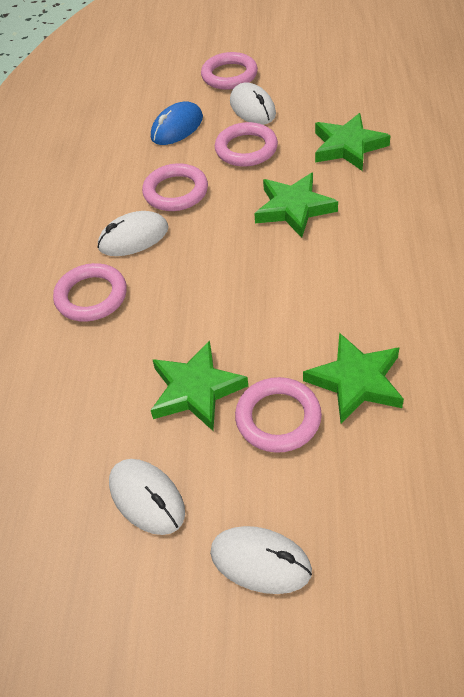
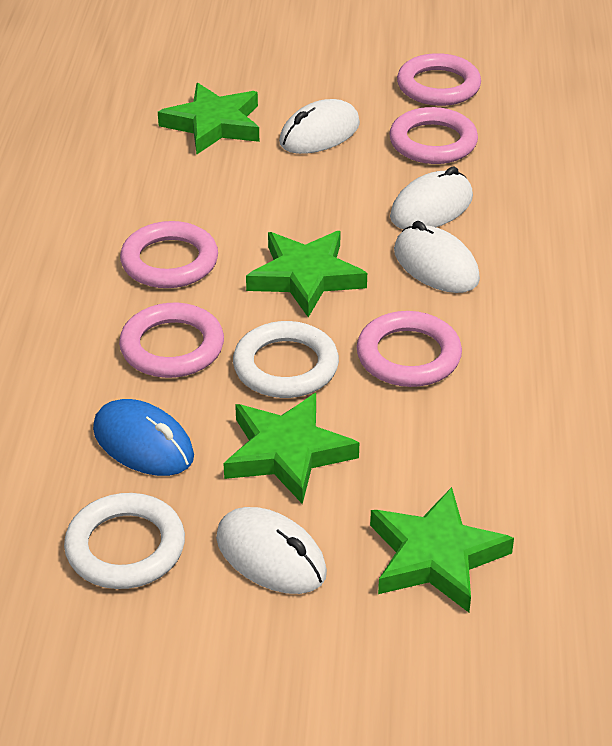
white ring: none = 0 -> [64,493,185,589] [233,321,339,398] = 2

